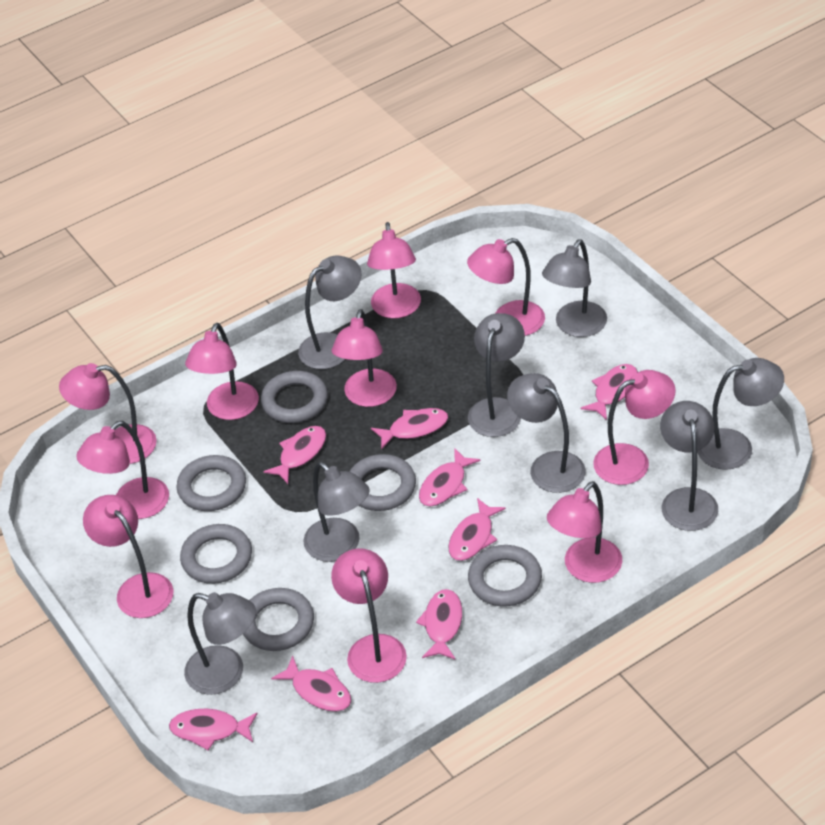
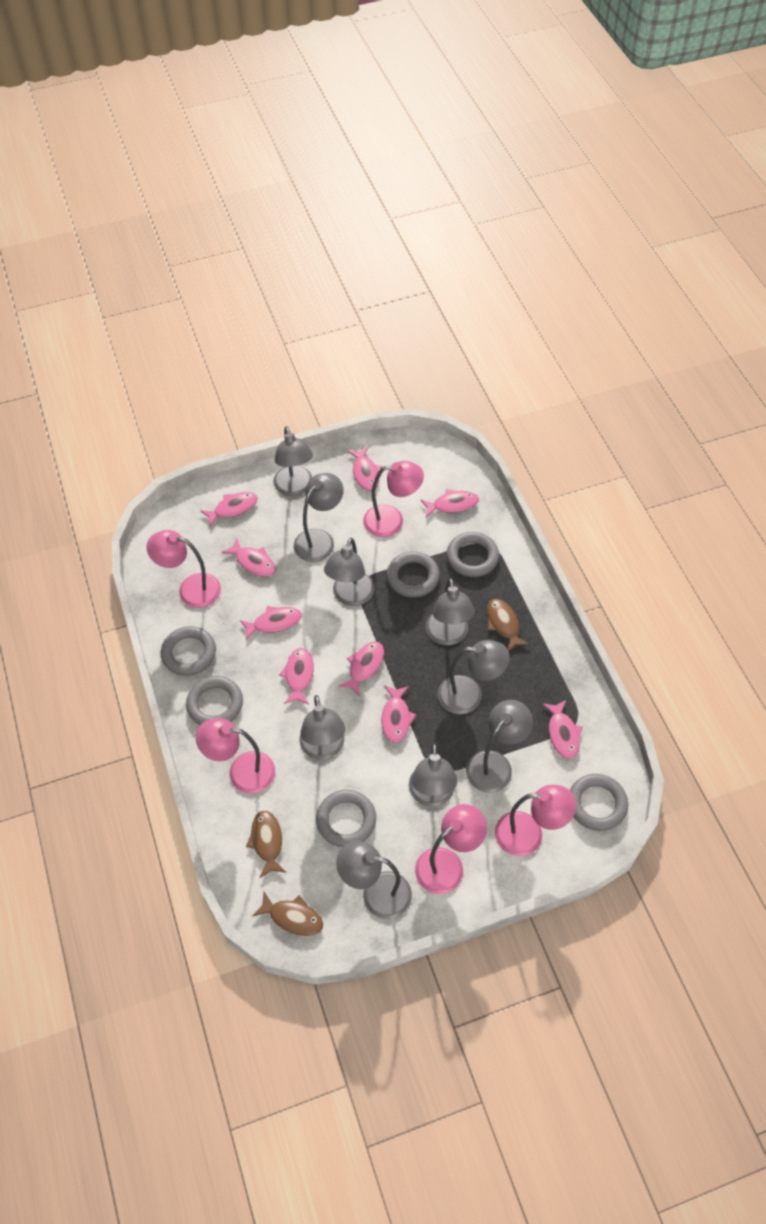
brown fish: none = 0 -> [246,811,286,878] [252,892,323,936] [487,599,530,652] = 3
grey lamp: [184,592,256,695] [298,256,362,369] [303,462,370,562] [468,313,525,437] [507,373,586,493] [542,239,607,337] [660,401,718,531] [697,358,784,470] = 8 -> [273,426,313,496] [294,473,344,562] [299,695,345,760] [324,538,375,606] [336,841,412,919] [409,743,457,807] [426,578,475,645] [438,640,510,714] [466,700,533,793] = 9
pink fish: [169,709,258,750] [263,426,326,484] [271,656,351,711] [371,408,448,450] [416,589,462,660] [419,448,480,507] [449,498,506,561] [581,364,638,420] = 8 -> [200,492,258,526] [222,538,276,577] [240,606,302,640] [279,648,314,704] [338,641,384,696] [347,446,382,491] [381,685,416,743] [420,489,479,517] [542,700,582,759] = 9
pink lamp: [59,363,157,464] [76,421,169,519] [83,495,173,618] [185,323,259,420] [331,548,407,683] [332,309,397,407] [367,222,421,318] [467,238,545,336] [547,481,622,583] [593,370,676,485] = 10 -> [147,530,221,608] [196,718,275,794] [363,461,424,537] [415,804,487,894] [495,785,577,856] = 5

